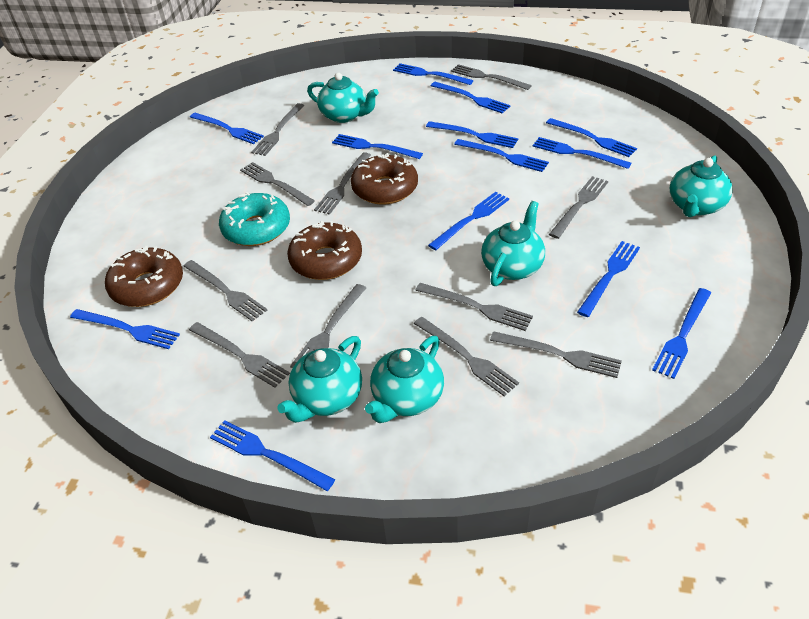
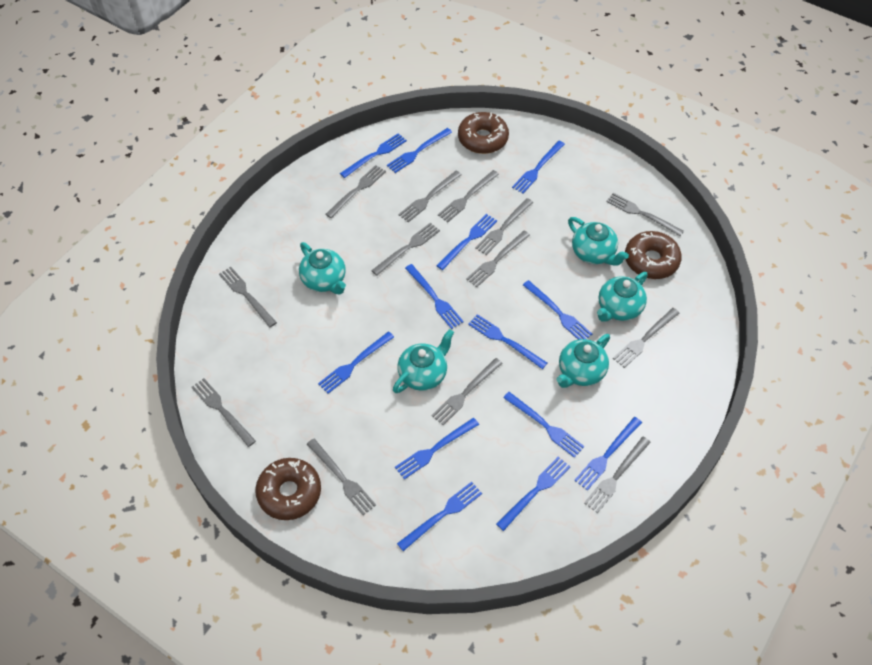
grey fork: [183,260,267,321] [189,322,290,388] [240,162,315,206] [251,103,305,156] [290,284,366,368] [314,152,371,215] [414,317,519,396] [415,283,533,331] [451,64,532,90] [490,331,622,378] [549,176,608,239] = 11 -> [191,378,256,447] [219,267,277,328] [307,438,376,515] [325,165,386,218] [371,223,440,276] [398,171,461,222] [432,358,503,425] [438,170,499,222] [466,231,530,287] [475,198,533,255] [584,437,651,513] [606,193,684,236] [613,308,679,368] = 13
turquoise donut: [219,192,290,246] = 1 -> none = 0

